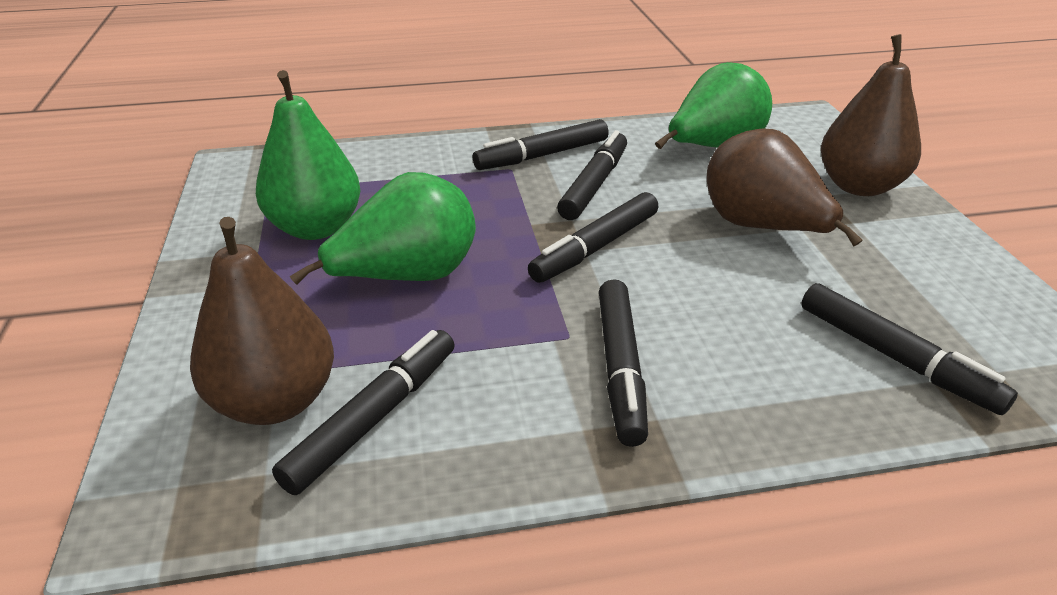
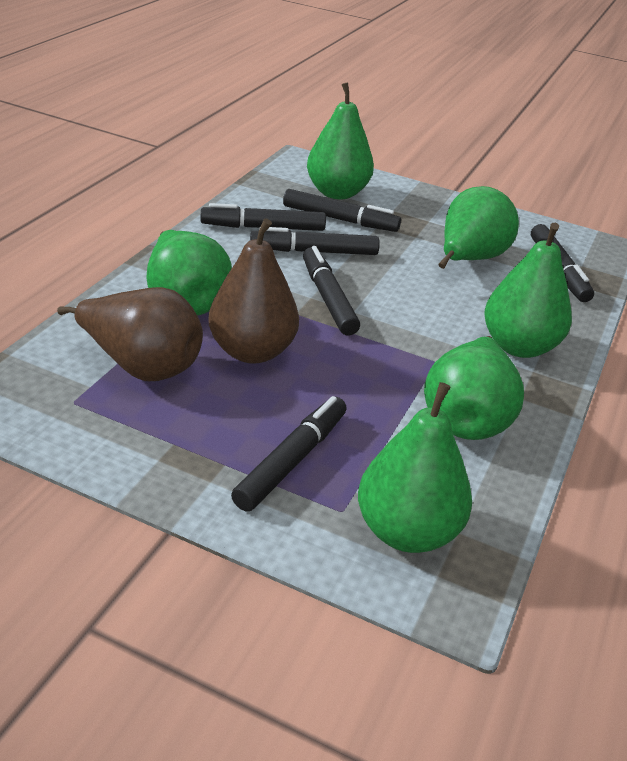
brown pear: [190,217,334,425] [707,128,863,247] [821,34,921,196] = 3 -> [57,287,203,381] [208,218,299,364] = 2
green pear: [256,70,361,240] [290,172,476,285] [655,62,772,149] = 3 -> [146,230,232,315] [307,82,374,199] [358,382,472,553] [424,336,524,440] [438,186,519,269] [484,223,572,358] = 6

